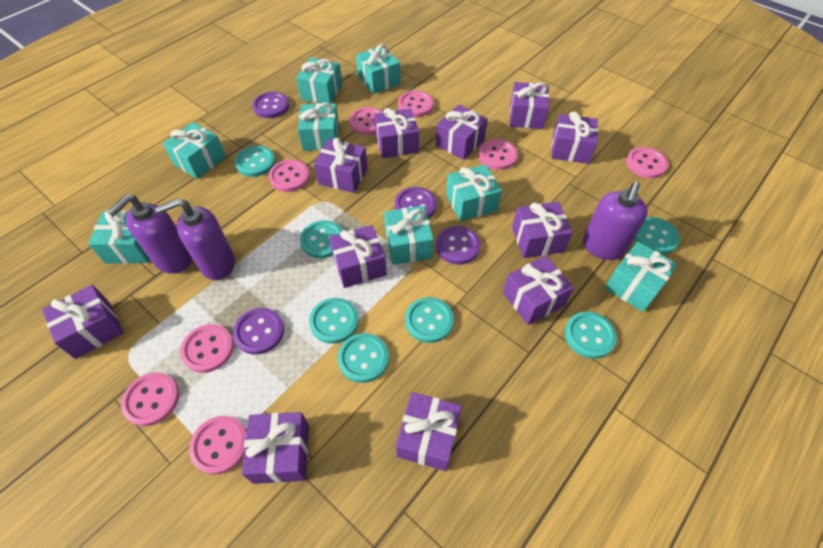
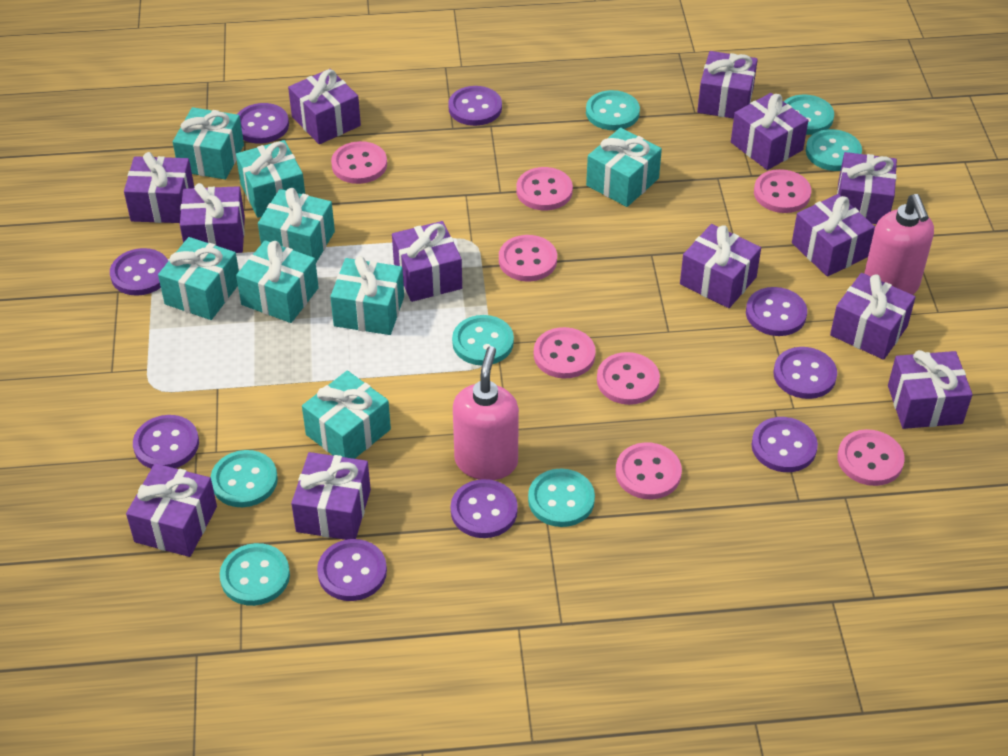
pink soap dispenser: none = 0 -> [453,346,519,480] [864,194,934,295] = 2
purple button: [233,308,284,355] [252,92,289,118] [395,187,436,218] [436,226,480,265] = 4 -> [110,248,168,296] [133,415,199,469] [237,103,289,144] [317,539,387,601] [448,86,502,126] [451,479,518,538] [746,287,807,336] [751,417,818,472] [773,347,837,399] = 9
purple gift: [42,285,124,359] [242,412,309,484] [314,137,368,193] [329,225,387,288] [374,108,419,158] [396,392,462,471] [436,105,488,160] [503,256,574,325] [510,82,549,129] [512,202,573,258] [551,111,598,164] = 11 -> [124,152,194,223] [126,463,217,557] [180,183,245,253] [288,69,361,144] [291,452,371,540] [392,221,462,302] [680,224,761,308] [697,51,758,119] [731,93,808,170] [792,194,875,277] [830,273,916,360] [837,152,897,224] [888,350,972,429] = 13
purple soap dispenser: [107,195,192,274] [155,198,235,280] [583,182,648,260] = 3 -> none = 0

